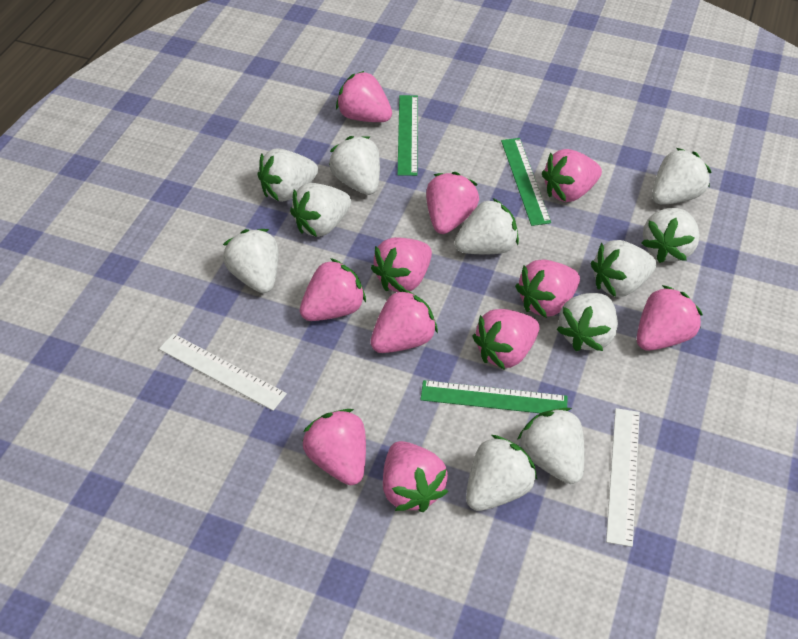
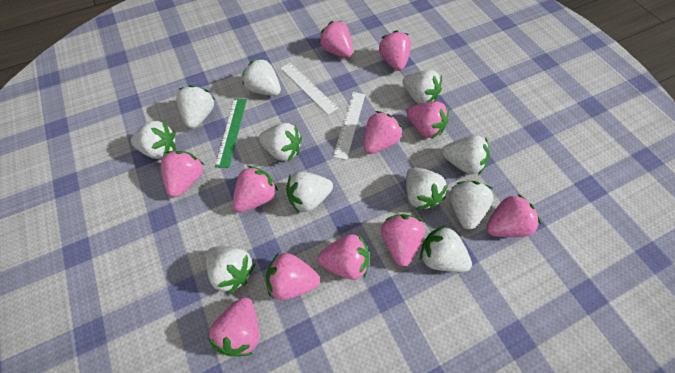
green ruler: [397,95,418,176] [420,380,568,413] [501,138,551,226] = 3 -> [215,98,247,168] = 1

